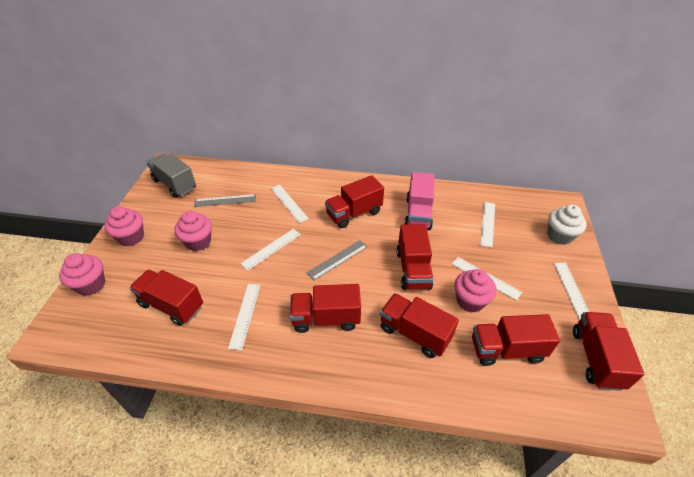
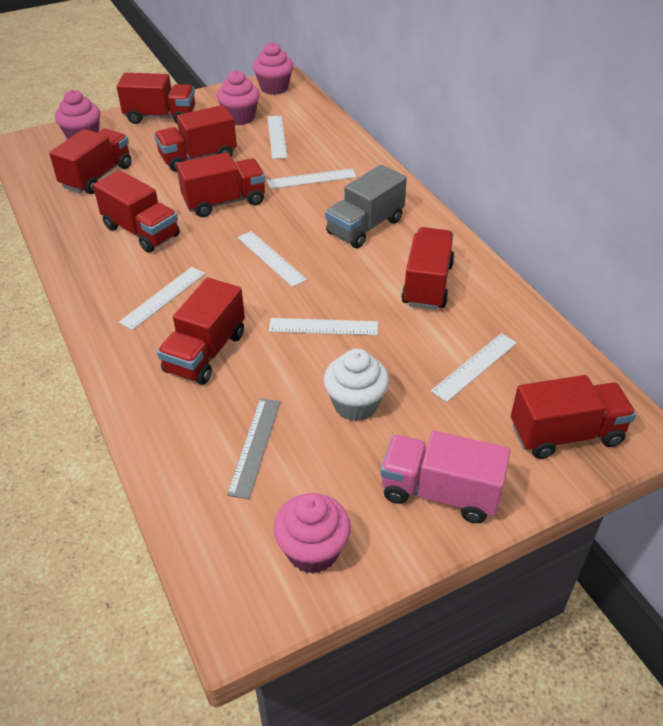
grey ruler: [194,194,256,207] [306,240,367,281] = 2 -> [227,398,280,499] = 1
red truck: [129,270,203,326] [290,284,361,333] [325,175,384,228] [380,293,459,358] [396,224,434,290] [472,314,560,366] [573,312,644,391] = 7 -> [49,128,131,194] [93,170,180,253] [117,73,195,124] [154,105,237,172] [157,277,245,385] [176,152,266,217] [401,227,454,310] [511,375,636,459] = 8

